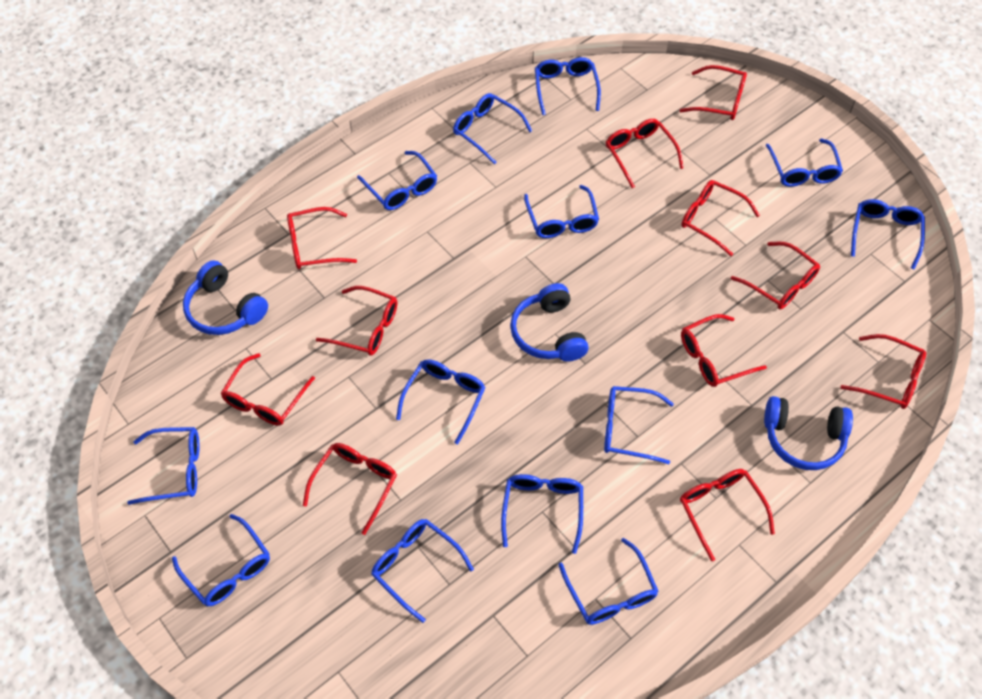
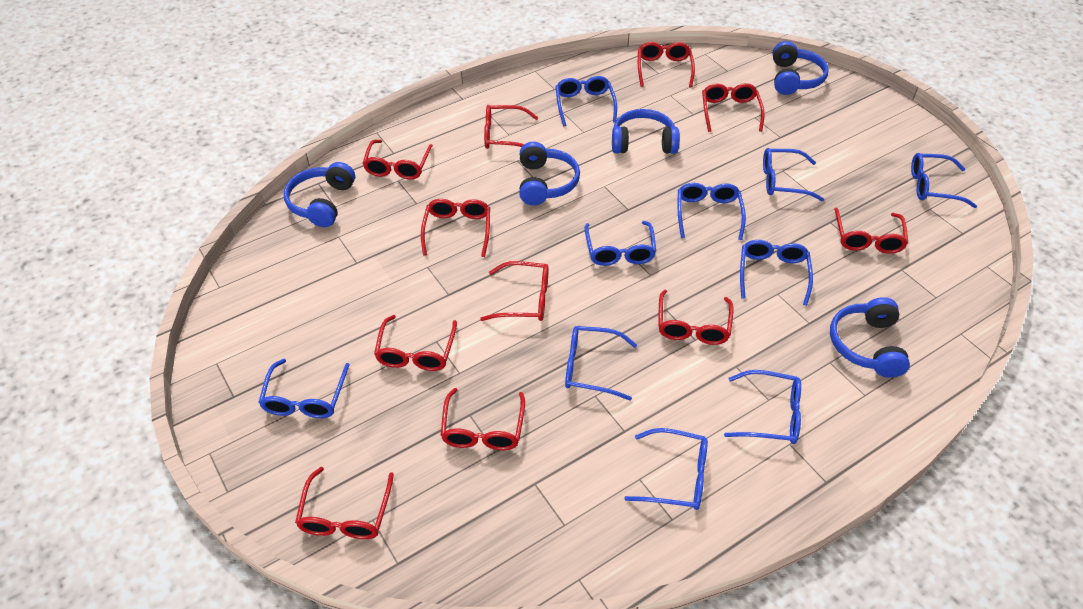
blue glasses: [127,427,199,505] [172,514,270,606] [357,151,437,210] [371,519,474,623] [396,359,486,444] [453,93,532,165] [501,474,583,554] [524,185,599,238] [535,57,601,115] [559,538,658,625] [604,386,674,464] [766,138,843,187] [851,199,925,269] = 13 -> [258,359,349,418] [555,76,617,126] [565,326,637,401] [584,221,656,266] [624,428,708,510] [678,183,746,240] [724,370,801,444] [740,240,813,306] [763,148,824,201] [911,153,977,208] = 10
blue headphones: [183,260,268,335] [510,283,589,362] [764,396,853,470] = 3 -> [284,162,355,227] [519,142,580,205] [612,109,680,154] [773,41,829,95] [830,297,910,378] = 5

